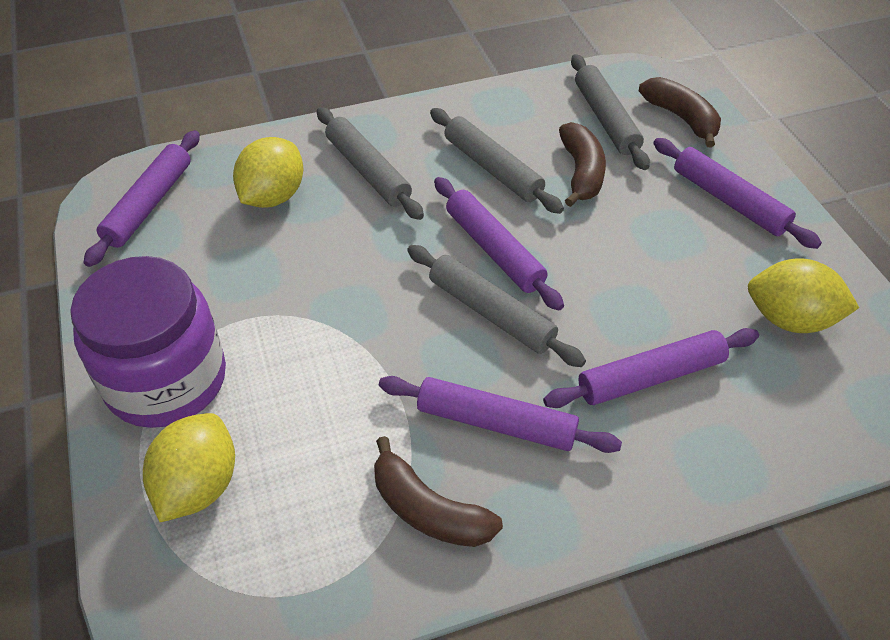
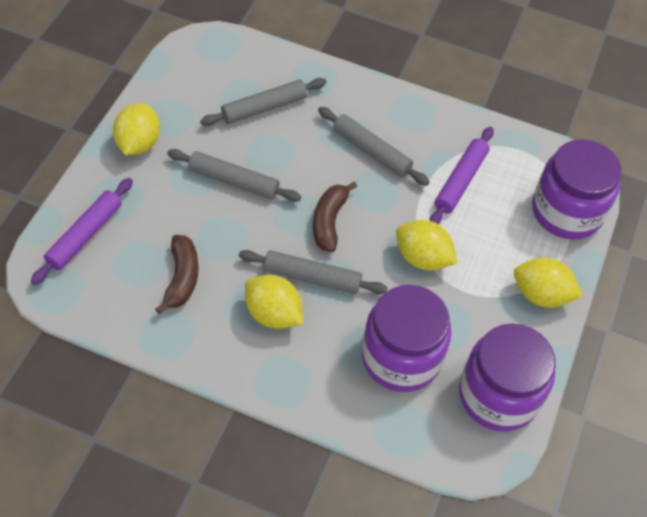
brown banana: [374,436,503,547] [559,122,606,207] [639,77,721,148] = 3 -> [155,235,199,314] [313,182,357,252] = 2
purple jar: [70,256,226,428] = 1 -> [362,285,451,392] [459,324,556,432] [532,139,622,240] = 3
purple rolling pin: [83,130,200,267] [379,376,622,453] [434,177,564,311] [543,328,759,408] [653,138,822,249] = 5 -> [31,178,133,285] [429,127,494,224] = 2
yellow lemon: [143,413,235,522] [233,137,303,208] [748,258,859,333] = 3 -> [113,103,160,155] [245,275,303,329] [396,220,458,271] [514,258,583,308] = 4

